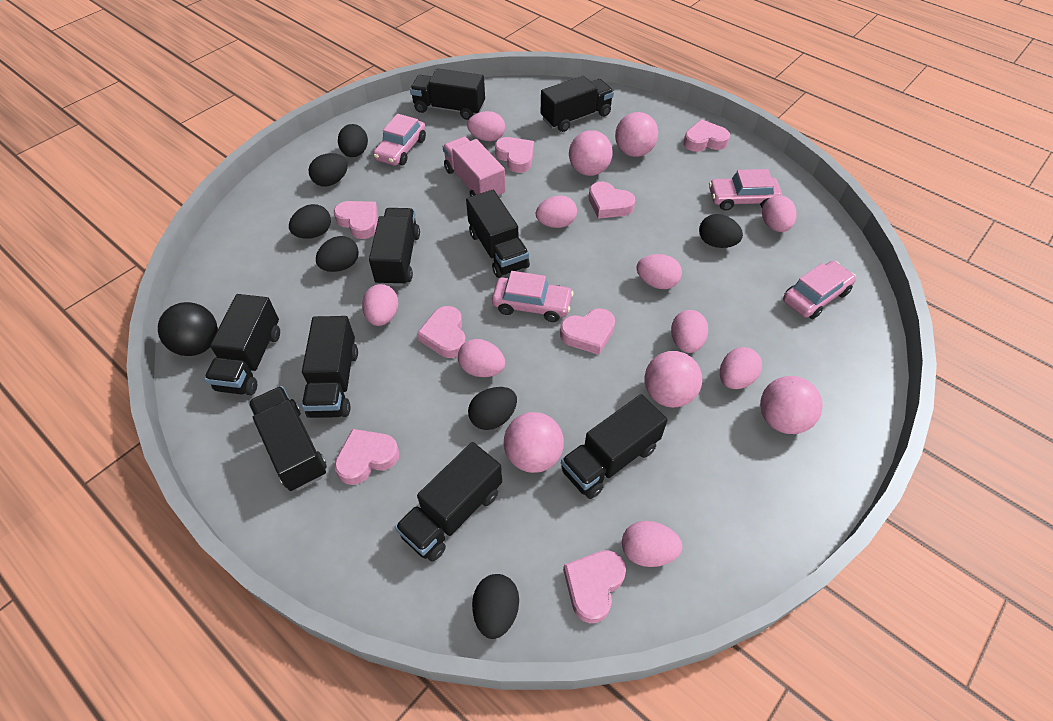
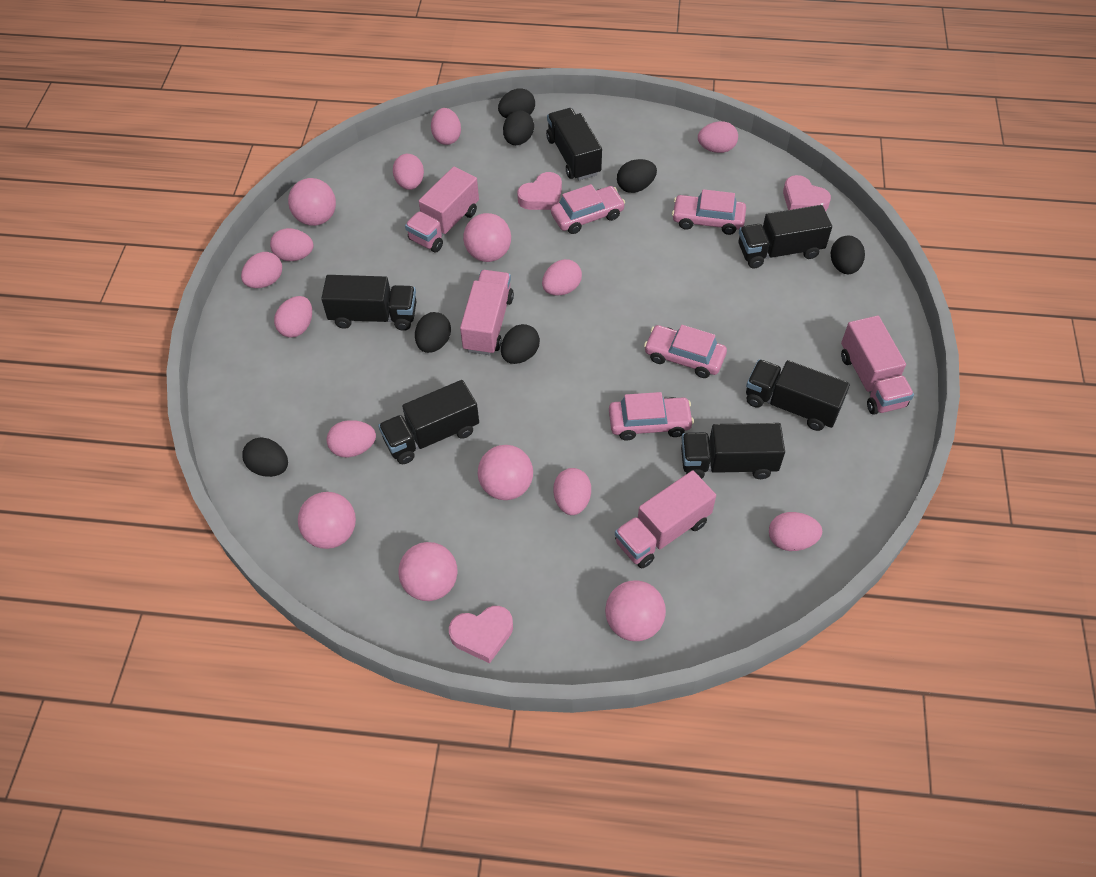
black ball: [158,302,218,356] = 1 -> none = 0
black truck: [204,294,280,395] [248,386,327,491] [302,316,358,418] [369,208,420,286] [395,442,502,562] [410,68,485,120] [466,190,530,278] [541,76,614,132] [561,394,668,499] = 9 -> [321,275,416,331] [378,380,479,464] [546,108,602,180] [681,423,785,479] [739,205,832,268] [746,359,850,431] = 6
pink ball: [504,412,564,473] [569,130,613,176] [615,112,658,157] [645,351,702,408] [760,376,823,434] = 5 -> [288,178,336,226] [298,492,356,549] [399,542,458,601] [463,213,511,262] [478,445,533,500] [605,580,666,641] = 6
pink egg: [362,284,399,326] [458,339,505,377] [467,111,505,141] [536,195,577,228] [622,521,683,567] [636,254,682,289] [671,310,708,353] [720,347,762,389] [762,195,797,232] = 9 -> [241,252,282,288] [270,228,314,261] [274,296,312,338] [327,420,376,457] [393,154,424,190] [431,108,461,145] [542,259,582,296] [554,468,591,515] [698,122,738,153] [769,512,822,551] = 10
pink heart: [334,201,378,239] [334,429,400,485] [417,306,466,358] [495,137,534,173] [560,308,615,355] [563,550,626,623] [589,182,635,219] [683,119,730,152] = 8 -> [449,606,513,663] [517,172,562,210] [783,175,831,211] = 3
pink truck: [443,136,506,198] = 1 -> [405,167,479,253] [460,270,514,355] [615,471,716,569] [841,316,914,415] = 4

